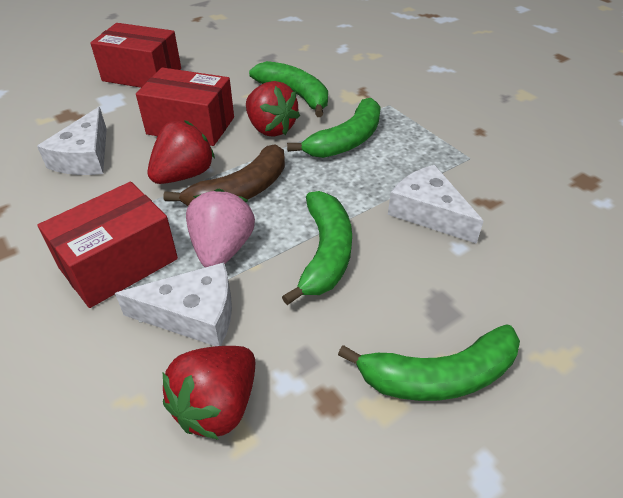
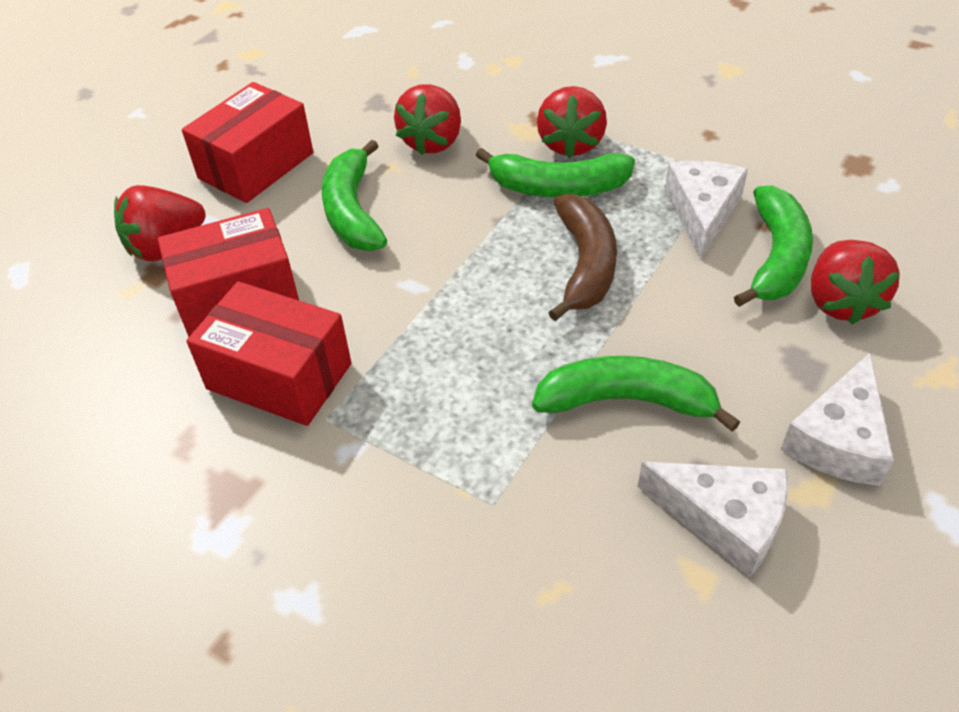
pink strawberry: [186,189,255,267] = 1 -> none = 0
red strawberry: [148,120,215,184] [162,346,255,440] [246,81,300,137] = 3 -> [114,185,206,262] [394,84,461,155] [537,86,607,158] [811,240,900,325] = 4

